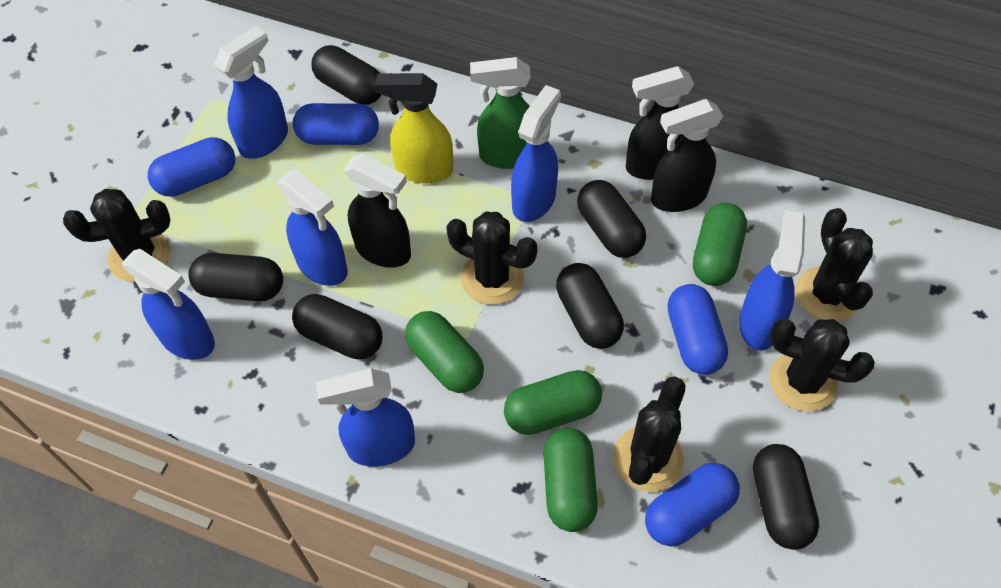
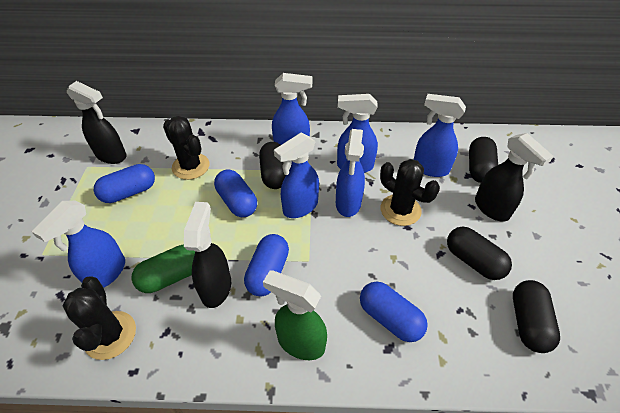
black cactus: [63,189,170,282] [446,212,538,305] [613,376,685,492] [769,319,875,412] [796,208,873,321] = 5 -> [63,277,136,360] [163,116,210,180] [380,159,440,226] = 3
black capsule: [188,253,283,301] [292,294,383,359] [311,45,381,105] [556,263,624,349] [577,180,646,258] [753,444,819,550] = 6 -> [259,142,286,189] [447,227,512,280] [469,137,498,183] [513,280,560,353] = 4
green capsule: [405,311,484,393] [504,370,602,435] [543,428,598,532] [693,203,747,286] = 4 -> [132,244,195,293] = 1
yellow spray bottle: [375,73,453,183] = 1 -> none = 0

